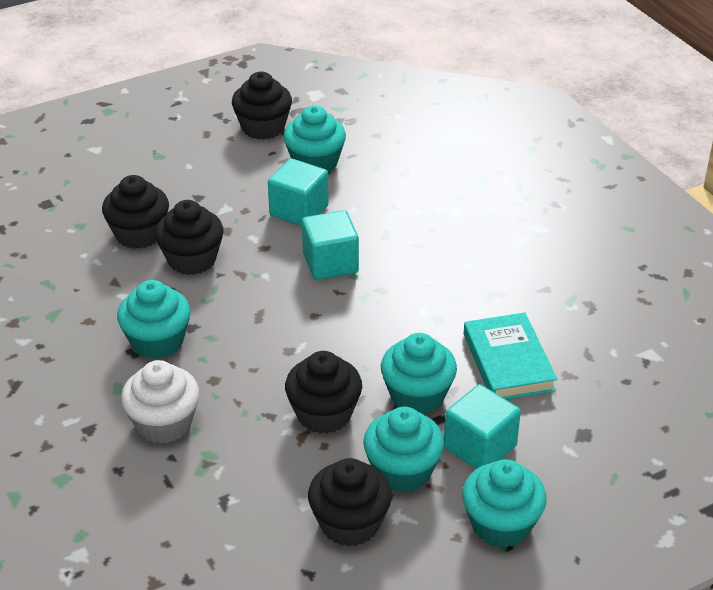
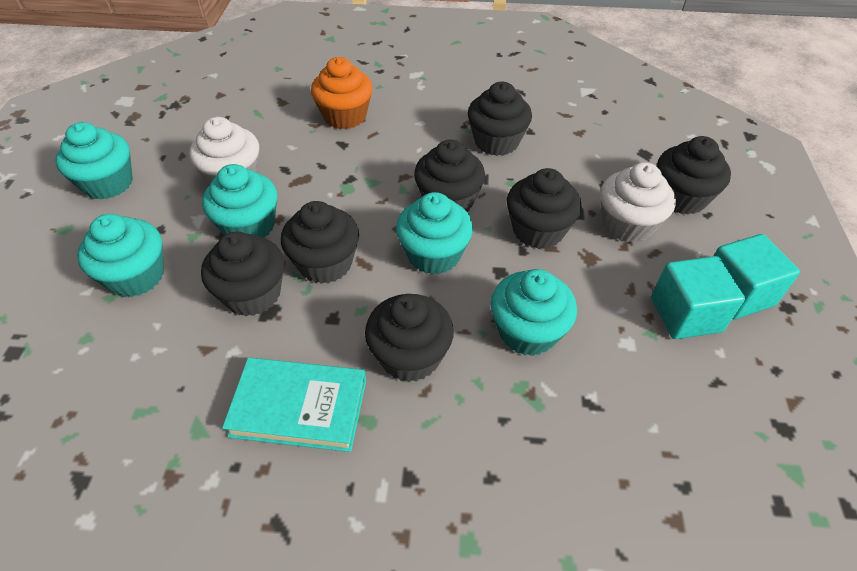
black cupcake: [102,175,169,249] [155,200,223,275] [232,72,292,140] [285,351,362,434] [308,458,392,547] = 5 -> [201,232,284,316] [281,201,359,284] [365,294,454,382] [414,140,485,212] [468,82,532,156] [507,168,582,249] [657,136,731,215] = 7
orange cupcake: none = 0 -> [311,57,373,129] = 1
turquoise cube: [268,158,329,226] [302,210,359,280] [444,384,521,469] = 3 -> [651,256,745,339] [714,234,800,319] = 2
white cupcake: [121,360,200,444] = 1 -> [189,117,259,184] [600,162,676,243] = 2

